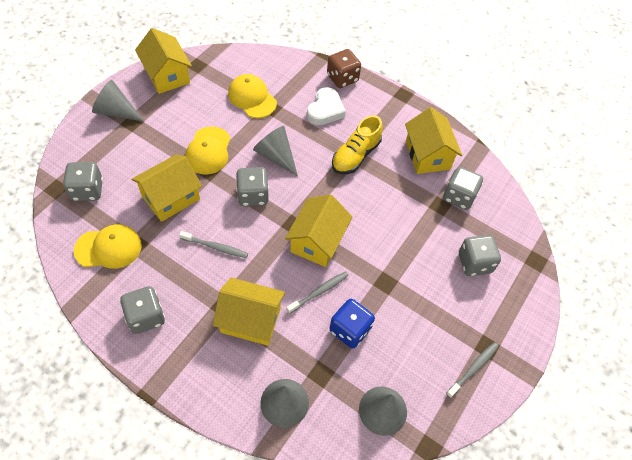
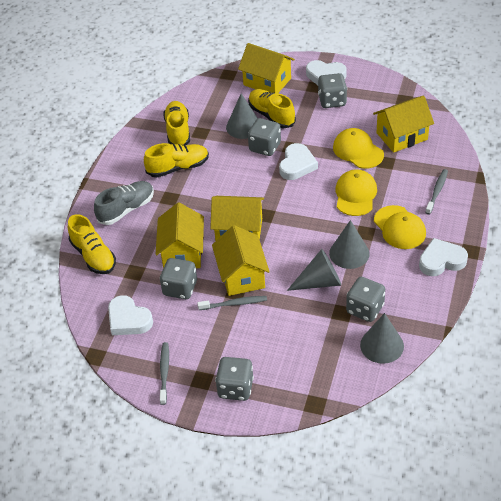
blue dice: [330,299,375,348] = 1 -> none = 0
brown dice: [327,49,361,88] = 1 -> none = 0
grey shoe: none = 0 -> [94,181,154,225] = 1
white heart: [307,87,346,125] = 1 -> [108,295,153,335] [279,143,318,180] [306,60,347,85] [419,238,468,276] = 4
yellow shoe: [332,115,382,174] = 1 -> [68,214,116,274] [144,143,209,177] [163,101,190,146] [248,89,296,128] = 4

